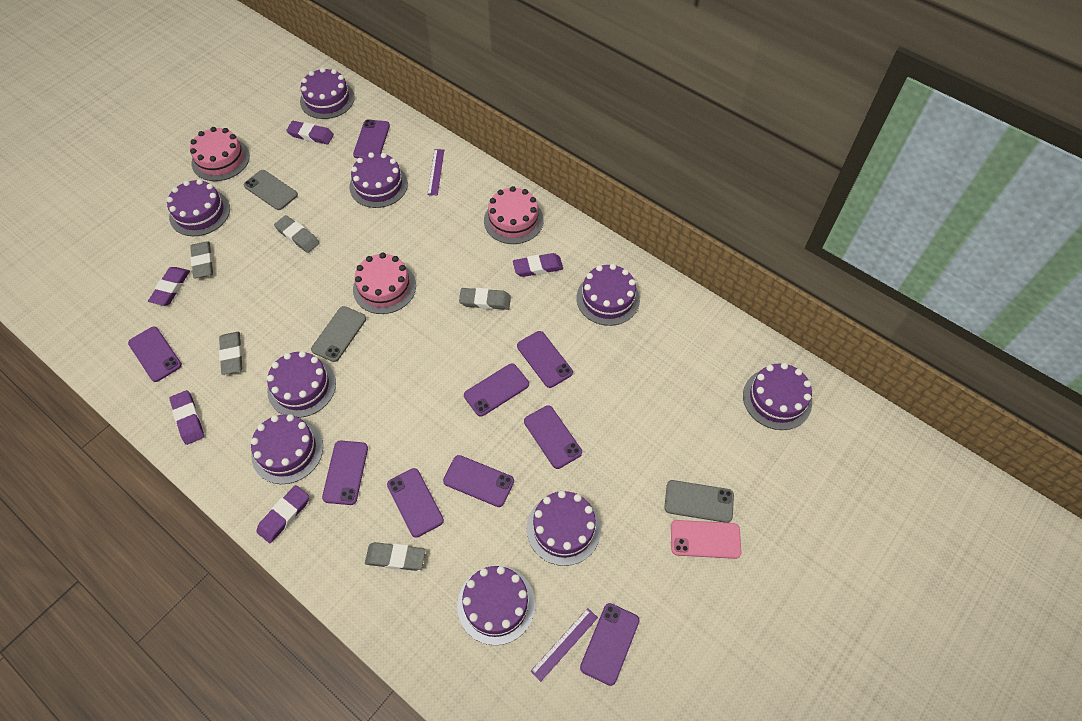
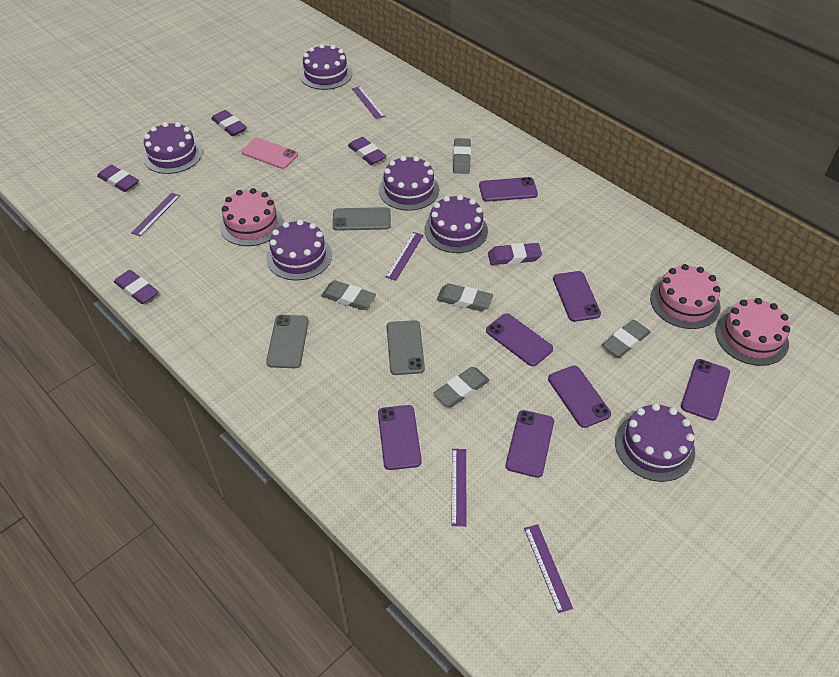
purple cake: [167,179,230,236] [251,414,323,484] [267,351,336,418] [300,67,355,119] [349,152,408,208] [457,565,535,646] [527,491,601,566] [576,264,640,326] [743,363,812,430] = 9 -> [143,122,202,174] [266,219,332,280] [300,44,352,90] [379,156,439,211] [424,195,488,253] [615,403,695,482] = 6
purple phone: [128,326,182,382] [322,441,368,505] [353,119,390,158] [387,468,444,538] [443,455,514,507] [464,363,529,416] [517,331,573,388] [524,405,582,469] [580,603,640,686] = 9 -> [378,405,422,470] [479,177,538,202] [486,313,553,366] [506,410,554,478] [548,366,611,428] [553,271,601,322] [681,359,730,421] = 7
purple ruler: [427,149,444,195] [530,608,598,682] = 2 -> [131,193,180,237] [352,86,385,119] [386,232,424,281] [451,449,467,526] [524,524,573,613] = 5

